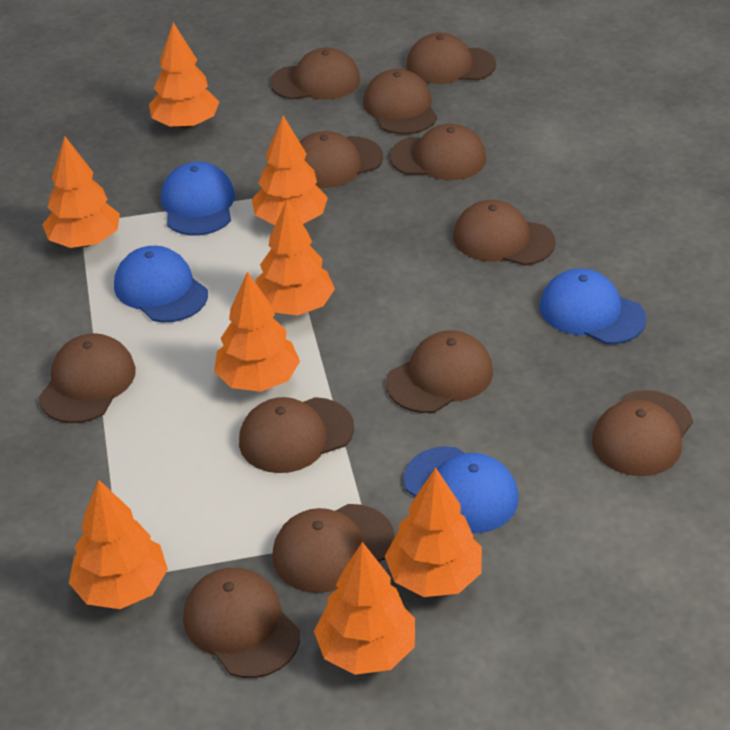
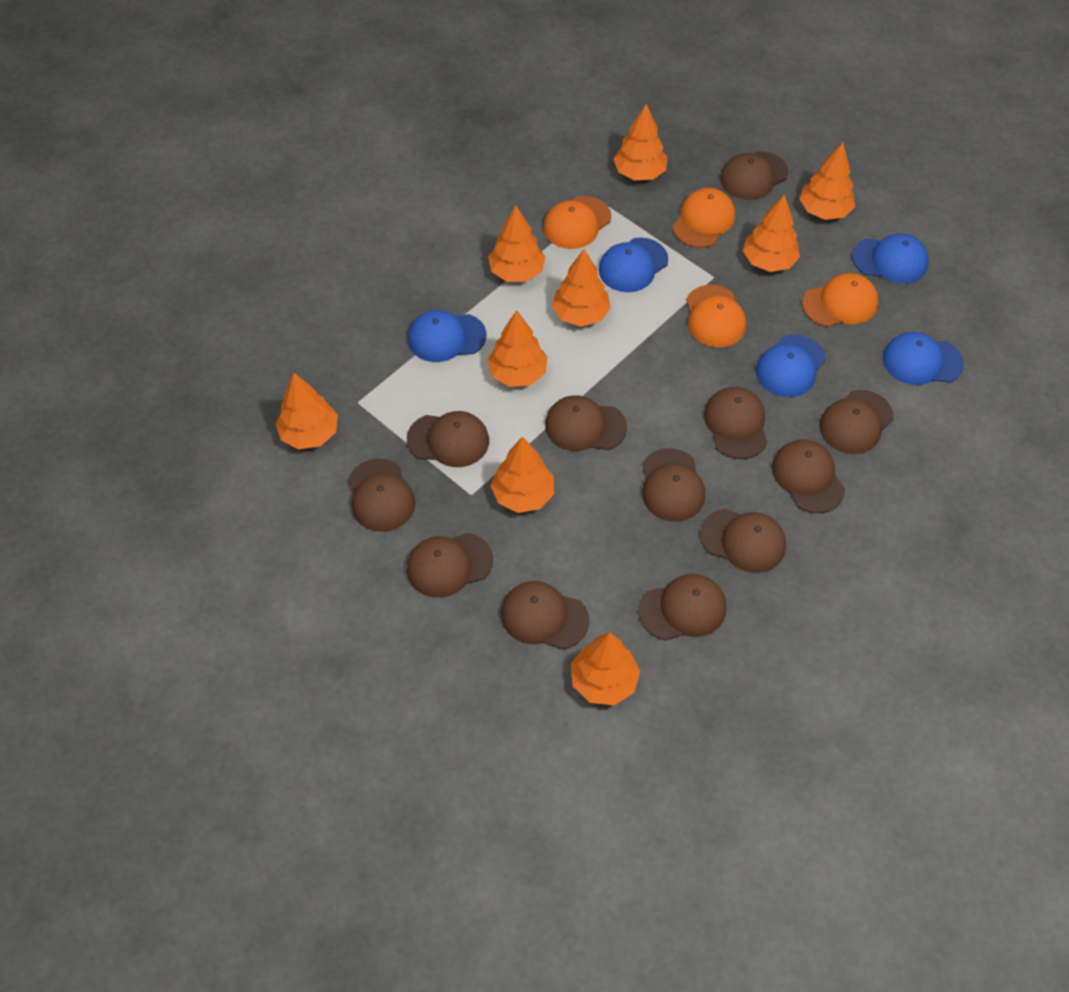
blue cap: [114,246,208,322] [161,162,235,235] [404,446,519,533] [540,268,646,344] = 4 -> [408,310,486,362] [599,238,668,292] [756,335,826,397] [852,233,929,283] [883,332,964,385] = 5
orange cap: none = 0 -> [543,196,611,249] [673,188,735,248] [686,285,746,347] [802,273,878,327] = 4
orange tree: [42,136,120,248] [69,479,168,609] [149,22,219,129] [214,271,300,392] [252,115,328,225] [255,200,335,316] [314,542,415,675] [385,467,482,597] = 8 -> [276,373,338,449] [487,310,547,387] [488,206,545,282] [491,436,554,513] [552,249,611,327] [571,632,640,705] [613,104,668,180] [743,194,800,272] [799,143,855,220] = 9

